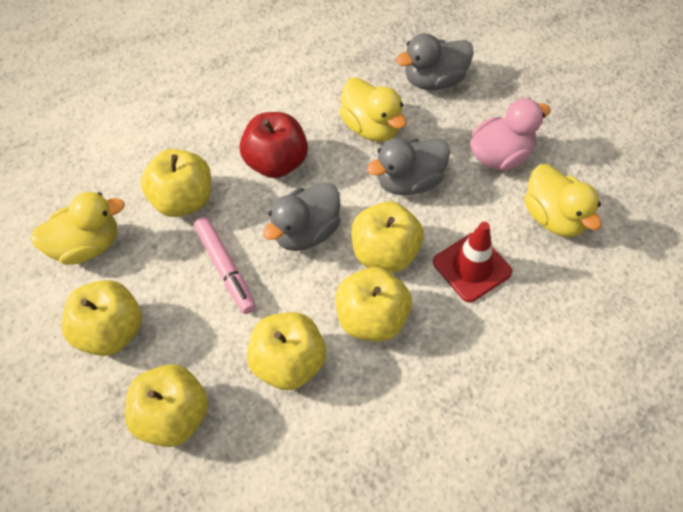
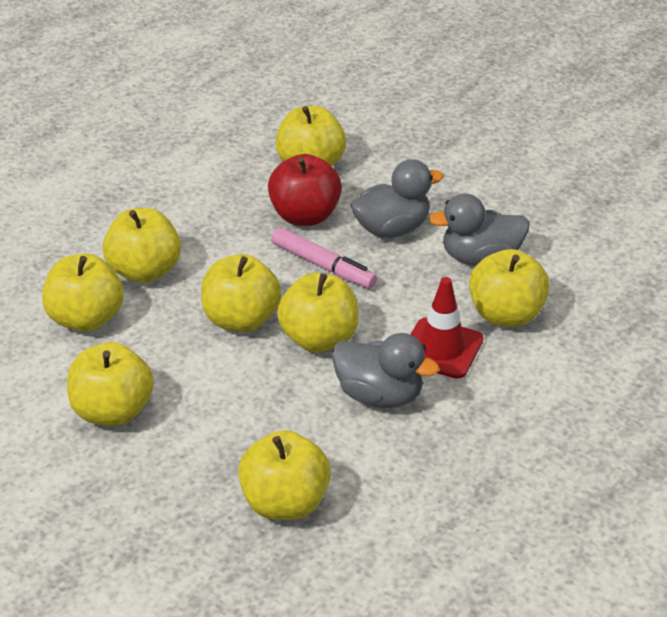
pink duck: [470,98,551,171] = 1 -> none = 0
yellow apple: [62,280,142,356] [125,364,208,447] [141,149,211,217] [247,312,326,390] [336,267,412,342] [351,202,424,272] = 6 -> [42,253,124,332] [67,342,154,426] [102,208,181,283] [201,254,281,332] [238,430,331,520] [275,106,346,166] [277,273,359,352] [469,249,550,327] = 8
yellow duck: [30,192,125,265] [339,78,407,141] [524,164,602,237] = 3 -> none = 0

